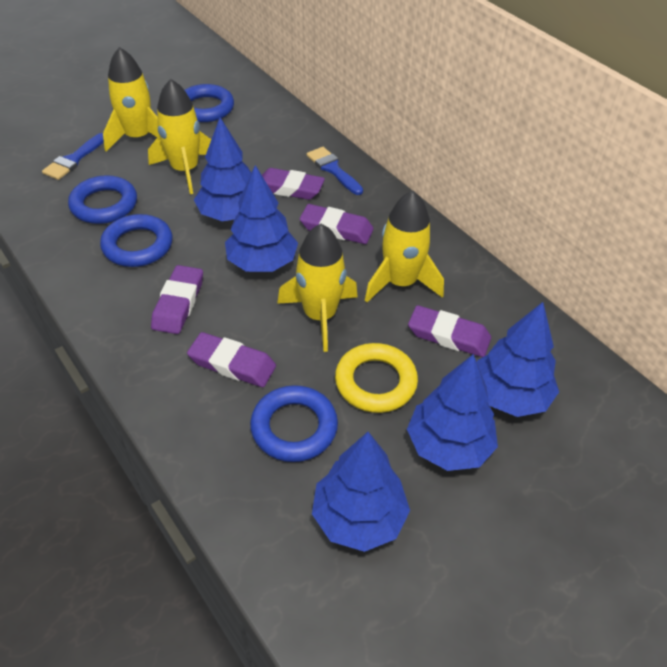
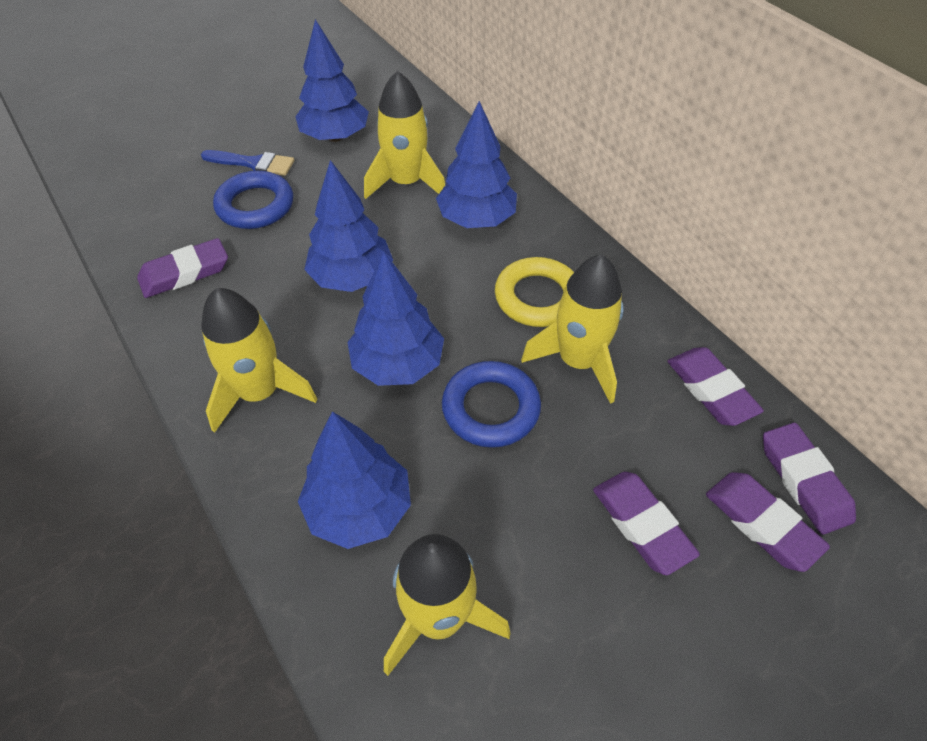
blue brush: [42,133,104,180] [307,147,363,195] = 2 -> [201,150,294,176] = 1
blue ring: [68,175,137,224] [100,214,173,267] [185,84,234,122] [250,385,338,462] = 4 -> [213,171,293,229] [442,361,541,448] = 2

